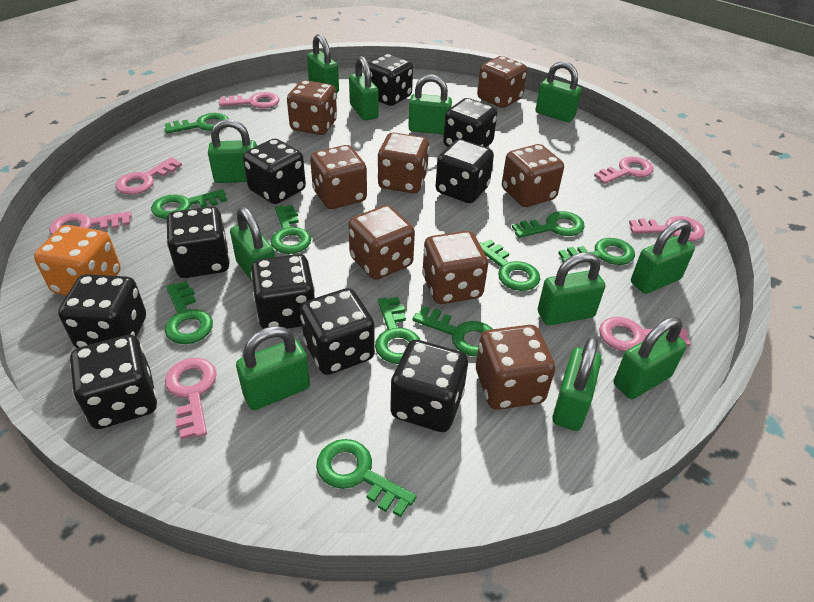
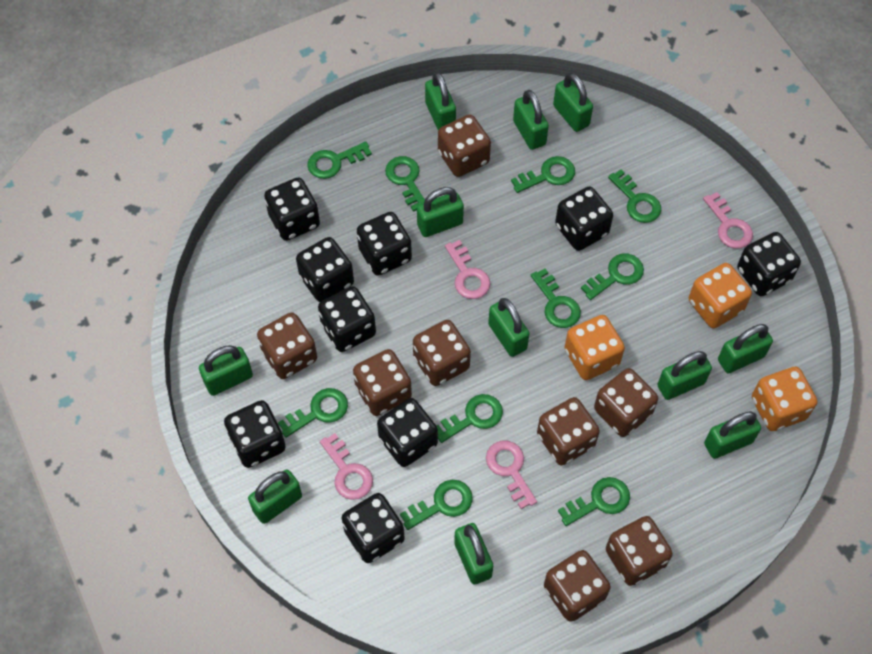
black dice: [58,274,146,348] [70,335,157,429] [166,207,230,278] [243,139,306,204] [251,254,315,329] [300,288,375,375] [368,54,413,106] [390,340,468,432] [436,139,494,203] [443,98,497,147] = 10 -> [224,400,286,468] [264,177,320,241] [296,237,354,302] [318,286,376,352] [342,493,404,563] [357,212,412,276] [377,398,438,467] [555,187,613,251] [737,232,801,296] = 9
orange dice: [34,225,121,296] = 1 -> [564,315,625,380] [689,263,752,328] [752,367,817,431] = 3
pink key: [49,211,132,235] [115,157,182,195] [165,358,217,440] [219,92,280,109] [594,157,654,184] [599,317,690,352] [629,216,705,241] = 7 -> [320,433,373,500] [445,240,490,299] [486,441,537,509] [703,192,753,249] = 4

